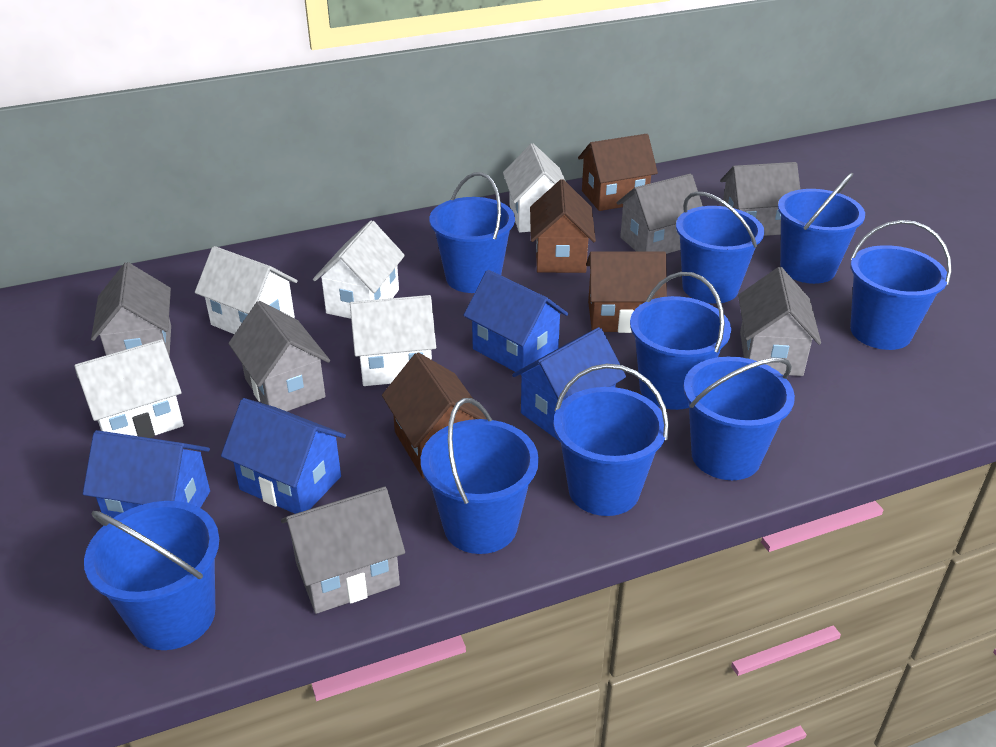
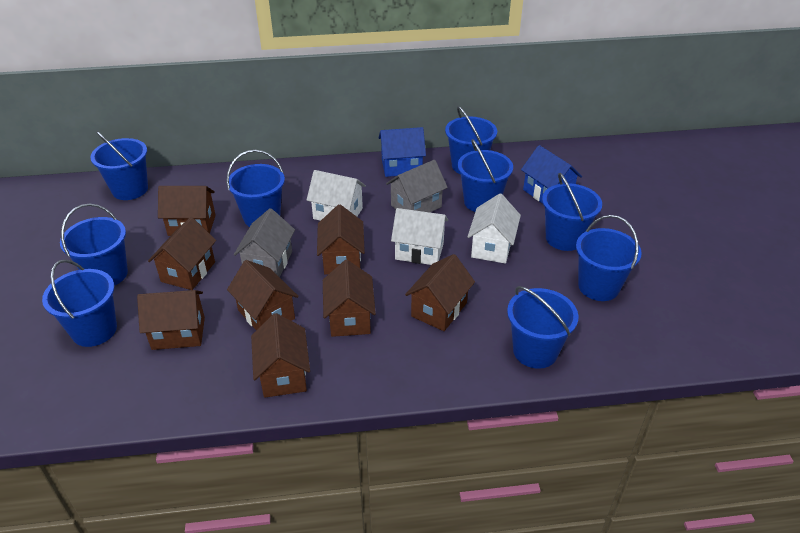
blue house: [83,430,210,518] [221,398,346,514] [463,270,568,375] [512,327,626,441] = 4 -> [379,127,426,177] [521,145,582,204] = 2
brown house: [382,352,486,478] [530,179,596,273] [578,134,658,211] [586,251,667,333] = 4 -> [137,290,205,350] [148,217,216,290] [158,186,216,236] [227,260,299,330] [251,313,310,398] [317,204,365,275] [323,260,376,337] [405,254,475,331] = 8
grey house: [91,262,171,356] [228,301,330,411] [281,487,405,614] [616,174,703,254] [720,162,800,236] [738,267,821,376] = 6 -> [234,208,295,277] [386,160,448,212] = 2
white house: [74,339,184,438] [195,246,298,334] [313,220,405,319] [350,295,436,386] [503,144,565,233] = 5 -> [307,170,366,221] [391,208,448,265] [468,193,521,264] = 3

